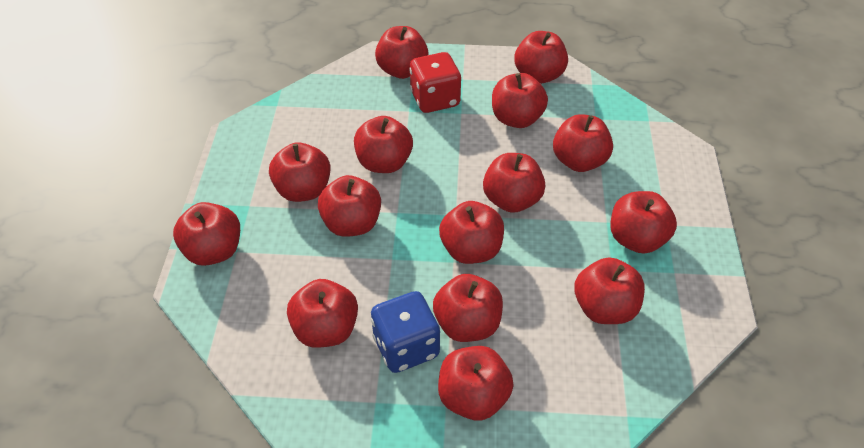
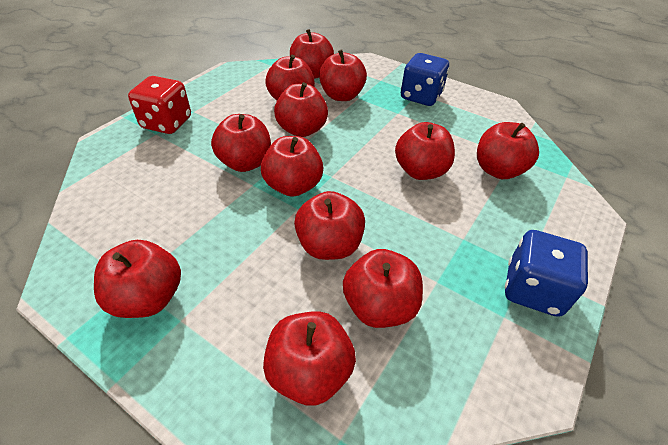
blue dice: [371,291,440,373] = 1 -> [401,53,449,106] [505,230,588,317] = 2
red apple: [173,202,240,266] [269,142,331,202] [287,279,358,348] [318,175,381,237] [354,116,413,173] [375,26,429,79] [433,274,503,342] [438,346,514,421] [439,201,504,264] [483,153,545,213] [492,73,548,128] [514,31,568,84] [553,114,613,172] [574,257,645,324] [610,191,677,254] = 15 -> [94,240,181,318] [211,114,271,172] [261,136,323,197] [263,311,356,406] [265,55,315,100] [274,82,328,137] [290,29,334,79] [294,191,365,260] [319,49,367,101] [343,249,423,328] [395,122,455,180] [477,122,539,179] = 12

